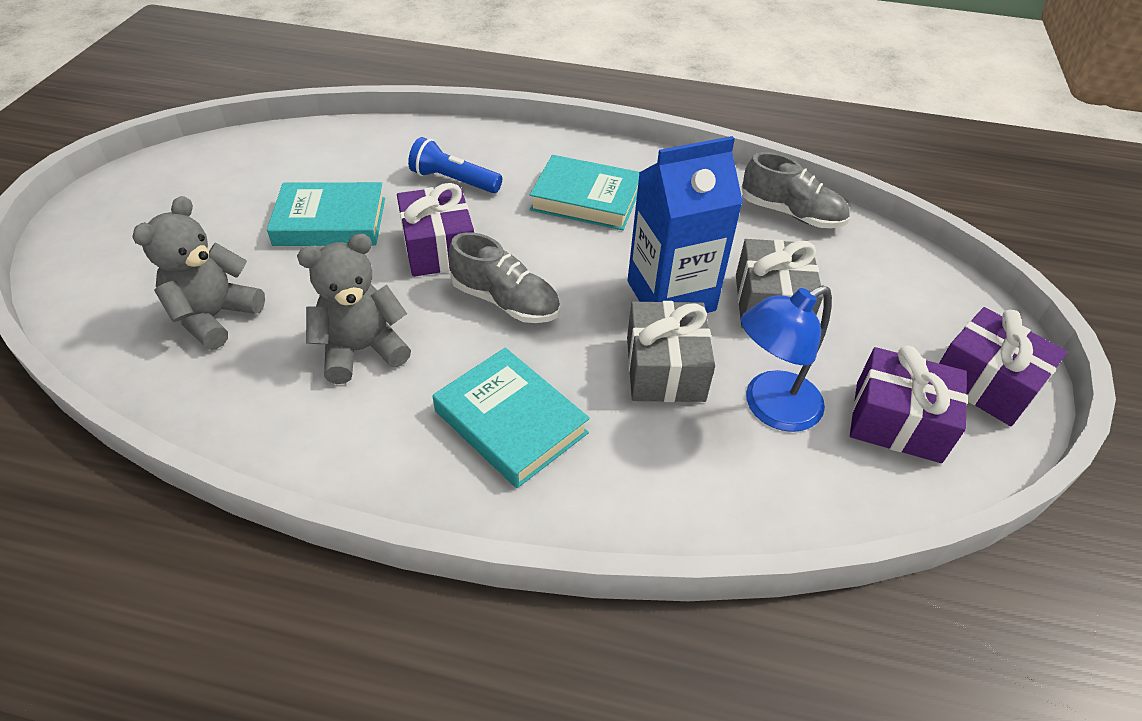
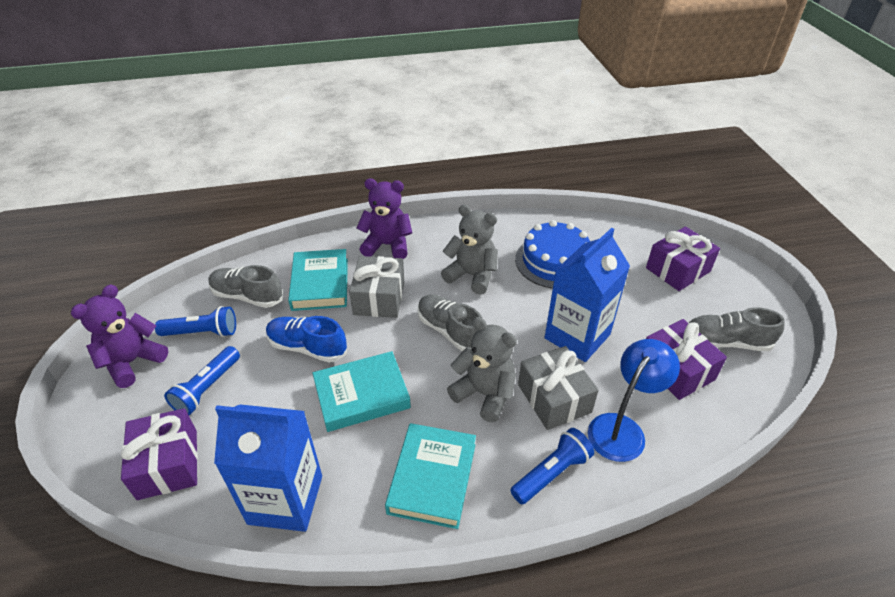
blue cake: none = 0 -> [515,220,590,289] = 1
blue carton: [627,136,743,313] = 1 -> [214,404,322,532] [545,228,630,362] = 2
blue flashlight: [408,137,502,193] = 1 -> [155,306,236,337] [164,346,240,415] [510,428,594,504] = 3
blue shoe: none = 0 -> [266,316,347,362] = 1
grey shoe: [449,232,560,323] [741,152,850,228] = 2 -> [209,265,283,308] [418,294,482,352] [689,308,785,351] = 3
purple teddy bear: none = 0 -> [71,285,168,388] [357,179,412,259] = 2

